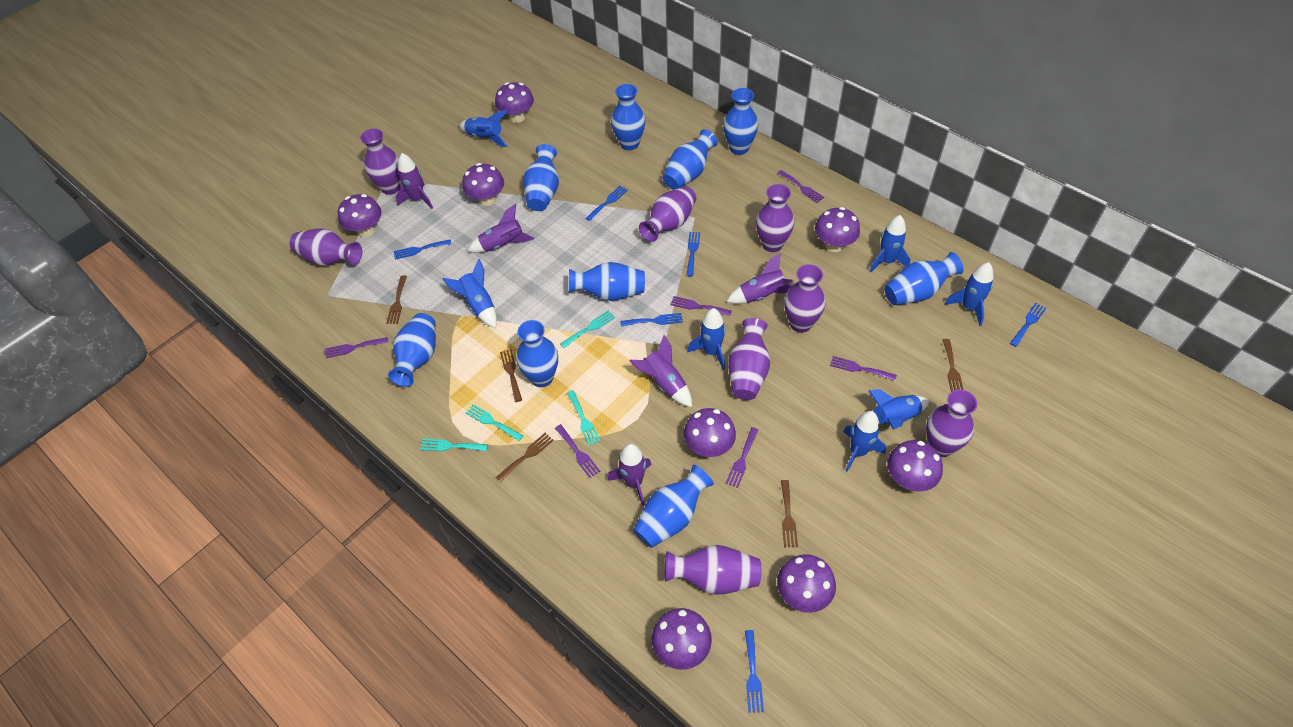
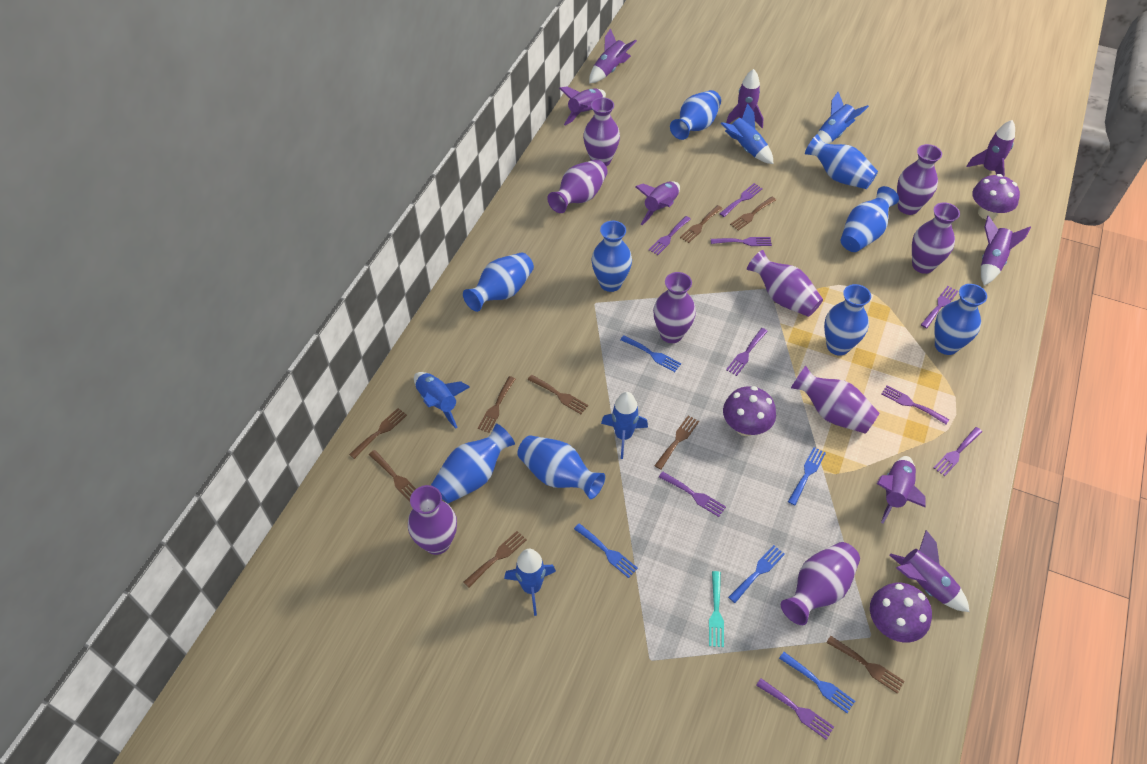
blue fork: [394,239,452,260] [585,186,628,221] [620,313,683,327] [686,232,700,277] [745,630,764,713] [1010,303,1046,347] = 6 -> [574,523,638,578] [620,335,681,372] [728,545,785,603] [779,652,855,713] [788,447,826,505] = 5
blue rocket: [442,259,497,328] [460,110,508,147] [687,308,726,370] [843,411,886,472] [868,389,929,430] [869,215,911,273] [945,262,994,326] = 7 -> [414,372,470,428] [504,549,556,616] [601,392,648,459] [721,103,773,164] [817,92,869,144] = 5
brown fork: [386,275,407,324] [496,433,554,482] [500,349,522,402] [781,480,798,547] [943,339,964,392] = 5 -> [349,408,407,459] [369,450,416,502] [464,531,527,587] [478,376,515,433] [528,375,588,414] [654,415,699,470] [680,205,723,243] [730,197,776,230] [826,636,904,694] = 9
purple fork: [325,337,388,358] [555,424,600,478] [670,296,732,316] [726,427,759,488] [778,170,824,203] [830,356,897,381] = 6 -> [649,216,691,255] [659,472,726,517] [711,237,772,246] [719,183,763,217] [726,328,768,376] [756,678,834,740] [881,385,949,424] [921,286,958,329] [934,427,982,476] = 9
purple mushroom: [338,194,381,237] [462,163,504,206] [495,82,534,123] [652,608,712,670] [684,408,736,457] [777,554,836,613] [815,207,860,252] [887,440,943,492] = 8 -> [723,386,776,436] [870,583,932,642] [972,174,1020,220] = 3
purple rocket: [396,153,433,209] [467,204,534,253] [607,444,652,506] [629,335,692,407] [726,253,794,304] = 5 -> [559,86,606,125] [589,28,637,83] [636,182,680,225] [726,69,764,128] [877,456,926,523] [889,530,969,612] [967,120,1015,176] [981,215,1031,285] = 8
purple vase: [290,228,362,266] [360,129,401,195] [639,186,696,242] [664,545,761,595] [728,318,770,400] [756,184,794,252] [784,264,825,333] [926,390,978,457] = 8 -> [408,485,457,555] [547,159,608,213] [583,97,620,166] [653,272,696,343] [747,250,823,317] [781,542,860,625] [791,366,880,434] [897,144,942,215] [912,203,960,274] = 9
turquoise fork: [420,439,488,451] [466,404,523,441] [560,310,615,348] [567,390,601,446] = 4 -> [709,571,724,647] = 1

